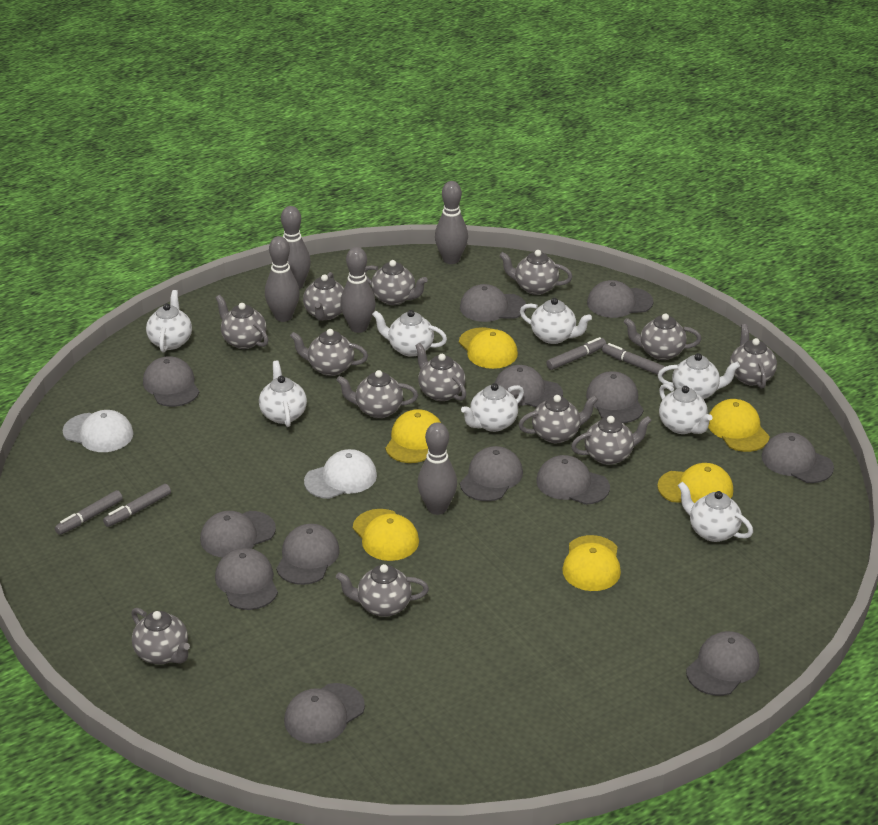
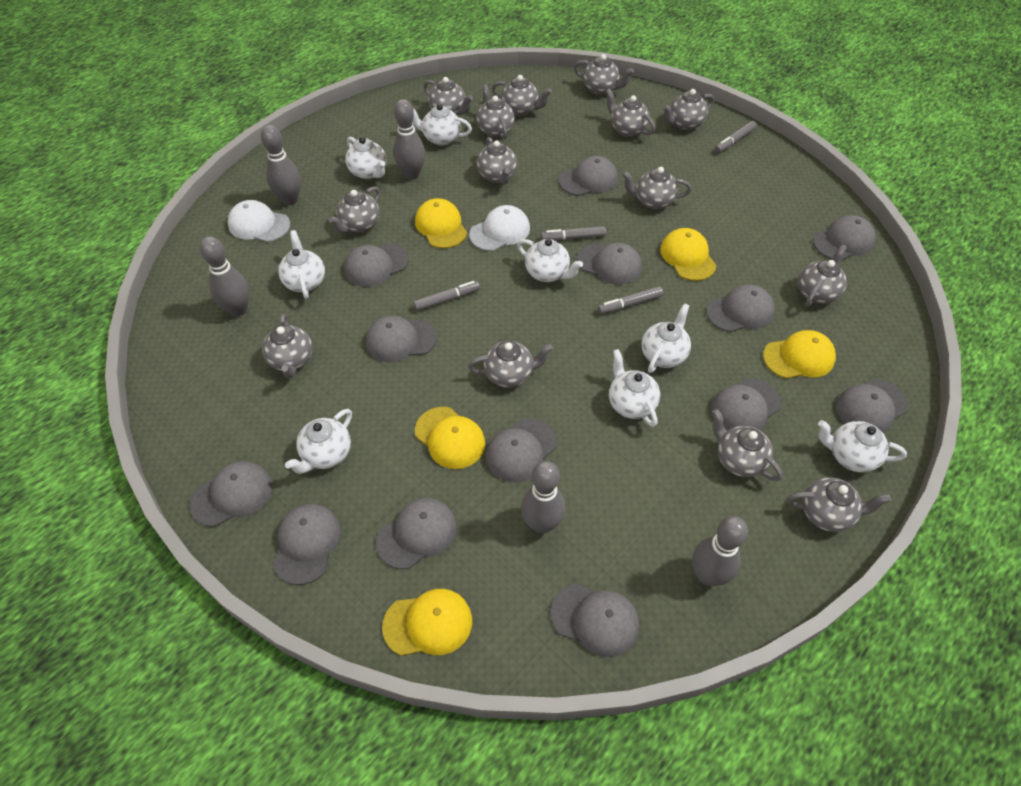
grey teapot: [131,608,190,664] [215,295,268,349] [290,329,368,376] [303,272,344,321] [336,370,418,418] [336,564,429,617] [365,260,428,305] [415,343,467,401] [499,250,573,295] [518,395,598,443] [571,416,652,465] [624,313,701,360] [730,324,777,389] = 13 -> [262,314,313,378] [329,186,380,233] [424,77,473,115] [468,341,553,388] [476,85,515,139] [477,137,517,184] [492,75,552,116] [574,54,634,95] [606,88,656,137] [622,167,692,209] [662,89,714,130] [712,409,782,481] [787,477,891,532] [798,244,847,306] = 14
yellow cap: [353,509,419,561] [385,409,441,463] [459,327,518,369] [562,535,621,591] [657,463,733,503] [708,399,770,452] = 6 -> [382,589,472,656] [415,198,467,248] [415,407,485,469] [660,228,716,281] [763,330,836,379] = 5

